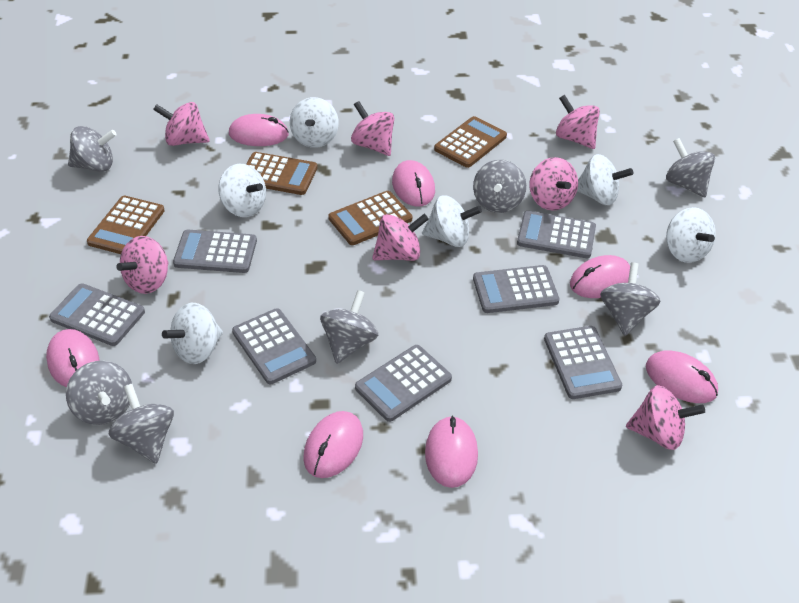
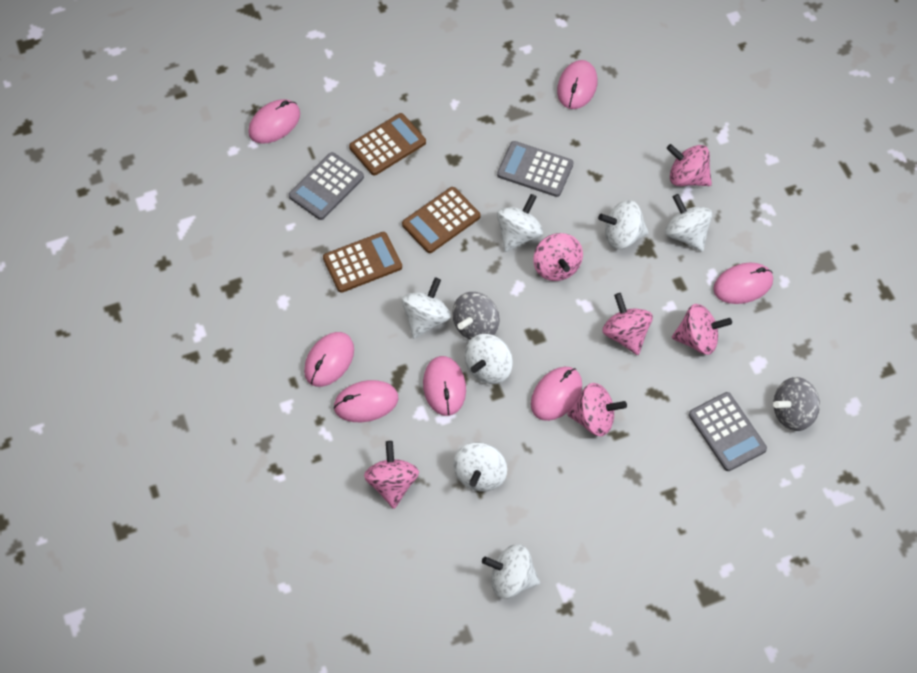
brown calculator: [87,196,165,254] [246,152,318,195] [328,191,412,245] [434,116,507,168] = 4 -> [323,232,402,293] [349,113,426,175] [402,187,480,253] = 3
grey calculator: [49,283,145,346] [173,229,257,273] [232,308,316,384] [355,345,452,422] [473,265,559,313] [517,211,596,258] [544,326,622,399] = 7 -> [289,152,364,220] [497,141,574,197] [689,392,767,471] = 3
grey spinning top: [66,361,132,425] [68,126,117,172] [108,384,174,464] [320,290,378,364] [473,160,526,213] [600,262,660,336] [666,138,715,197] = 7 -> [452,292,500,340] [773,377,820,431] = 2
pink spinning top: [116,236,169,294] [153,102,210,146] [351,101,394,156] [372,214,429,261] [529,157,578,211] [556,95,600,149] [626,385,705,450] = 7 -> [364,441,419,509] [533,233,583,281] [567,383,627,436] [602,293,653,355] [667,144,712,186] [672,304,732,355] = 6
white spinning top: [162,303,223,364] [218,164,266,217] [290,97,339,148] [422,195,482,247] [577,154,633,205] [666,207,716,263] = 6 -> [402,277,451,339] [453,442,507,492] [465,334,513,384] [482,544,540,599] [497,194,543,252] [598,200,649,250] [665,194,712,252] = 7

